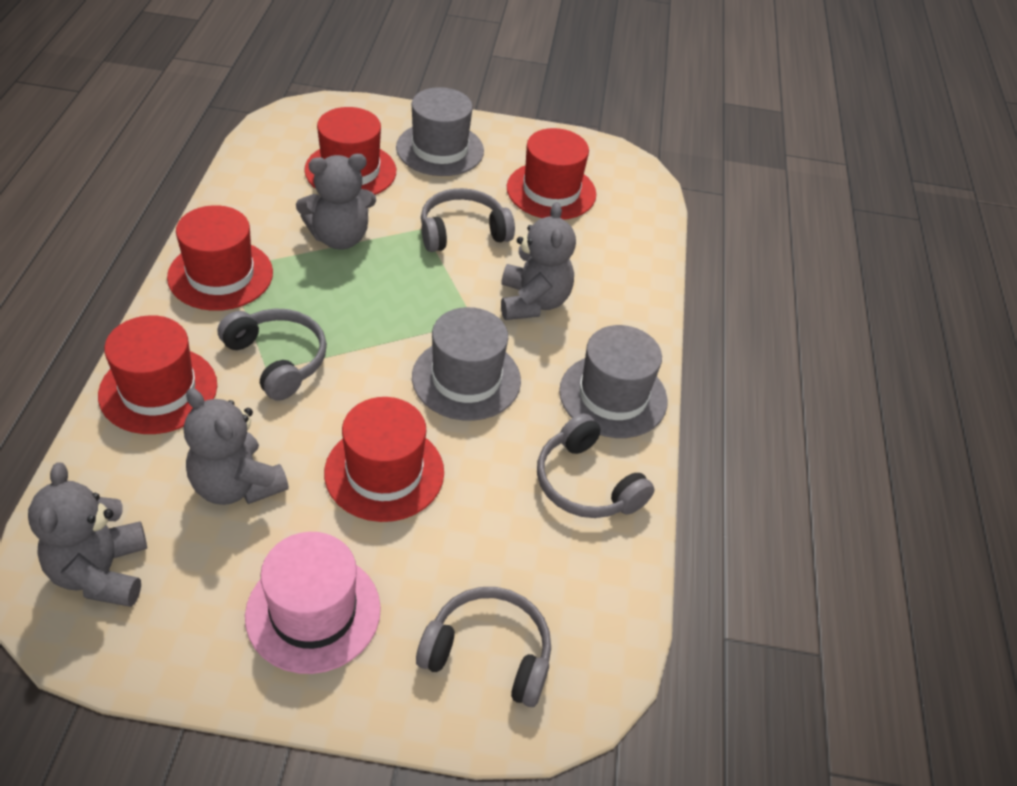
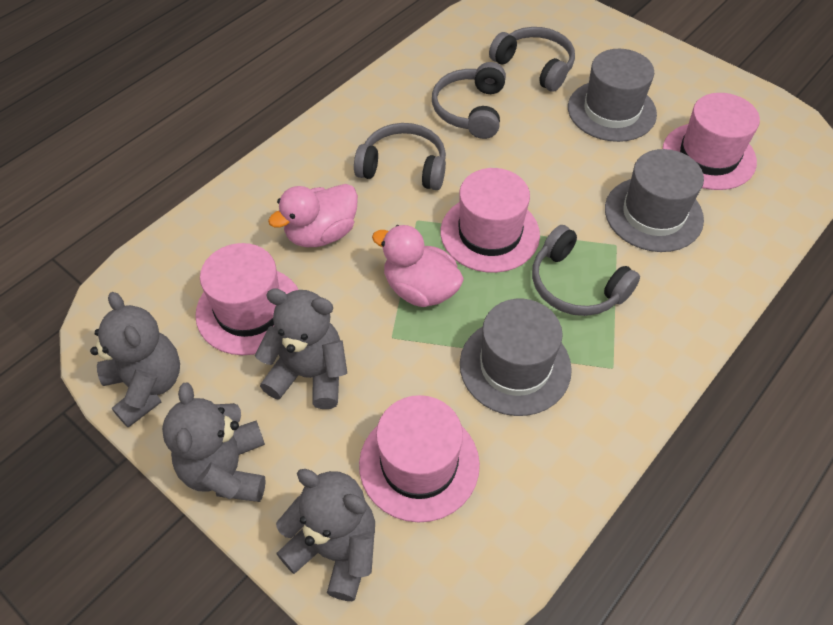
pink duck: none = 0 -> [268,184,358,247] [372,225,464,307] = 2
pink hat: [245,532,381,674] = 1 -> [195,243,299,355] [359,395,480,523] [441,168,540,273] [663,93,760,190] = 4
red hat: [98,315,217,434] [167,205,273,311] [304,107,396,195] [324,397,444,522] [507,128,596,220] = 5 -> none = 0

